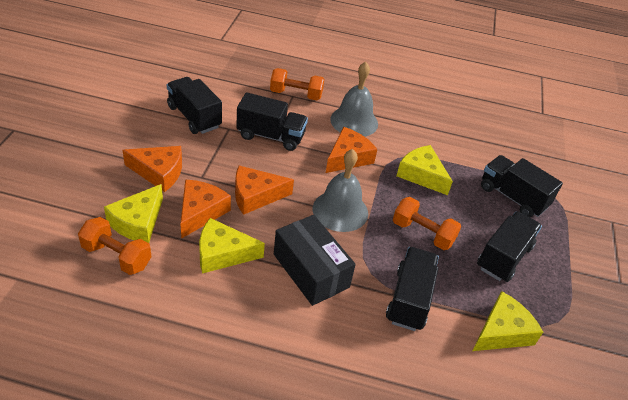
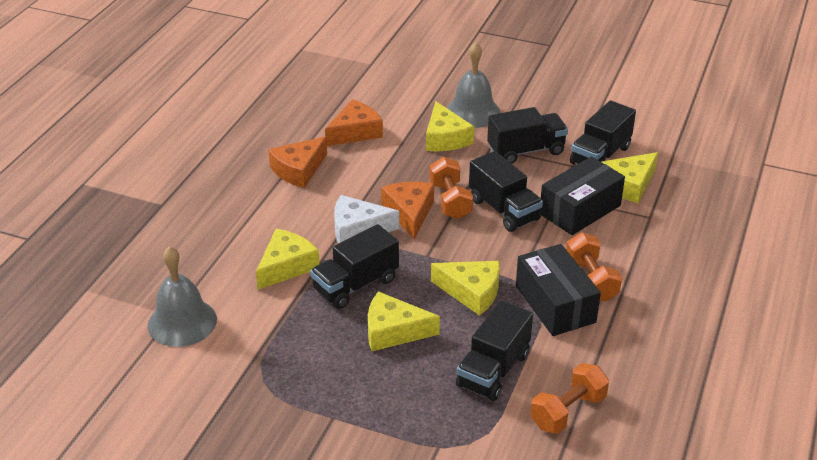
black box: [274,215,356,306] = 1 -> [516,244,601,336] [540,156,625,235] = 2
orange cheese: [123,146,182,192] [180,180,231,239] [235,166,294,215] [326,127,377,173] = 4 -> [268,137,327,188] [325,99,383,146] [381,181,434,239] = 3
white cheese: none = 0 -> [334,195,399,243] = 1
yellow cheese: [104,184,163,243] [199,218,265,274] [397,145,453,195] [472,291,543,351] = 4 -> [256,229,320,290] [368,291,440,351] [426,101,474,151] [431,261,500,316] [602,152,658,203] = 5

